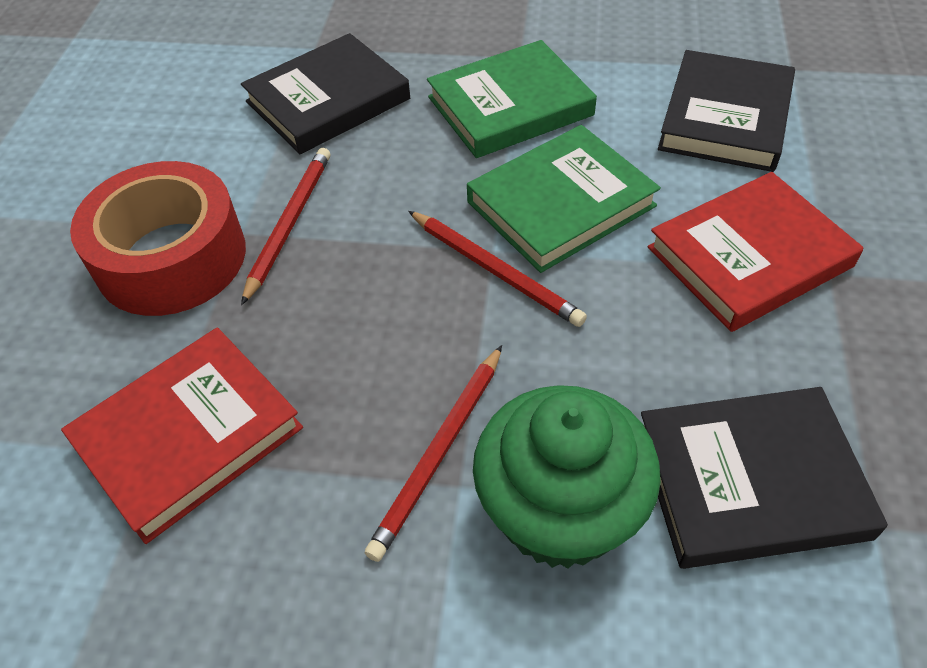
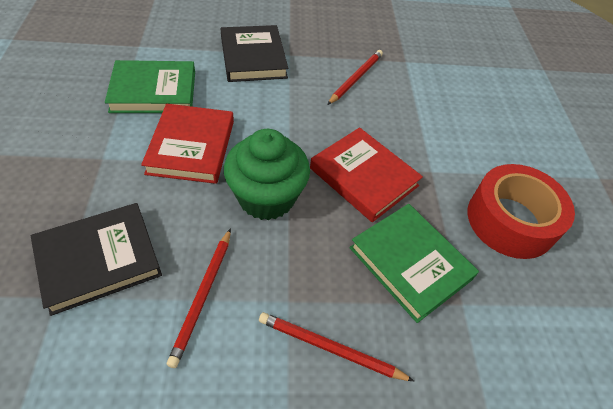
black book: [241,33,410,154] [641,387,888,569] [658,50,795,172] = 3 -> [31,203,162,316] [221,25,288,82] = 2

